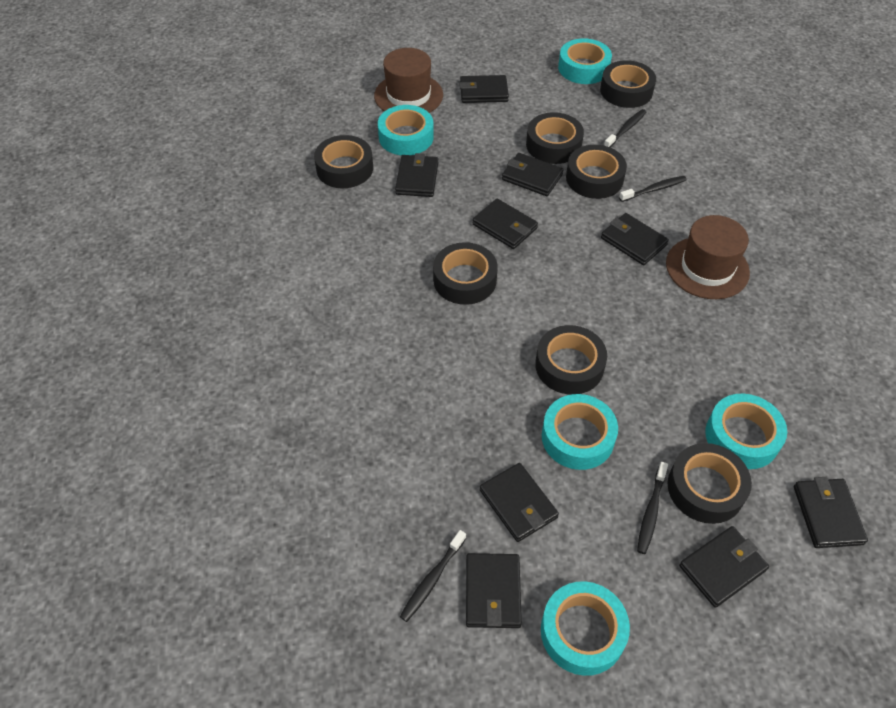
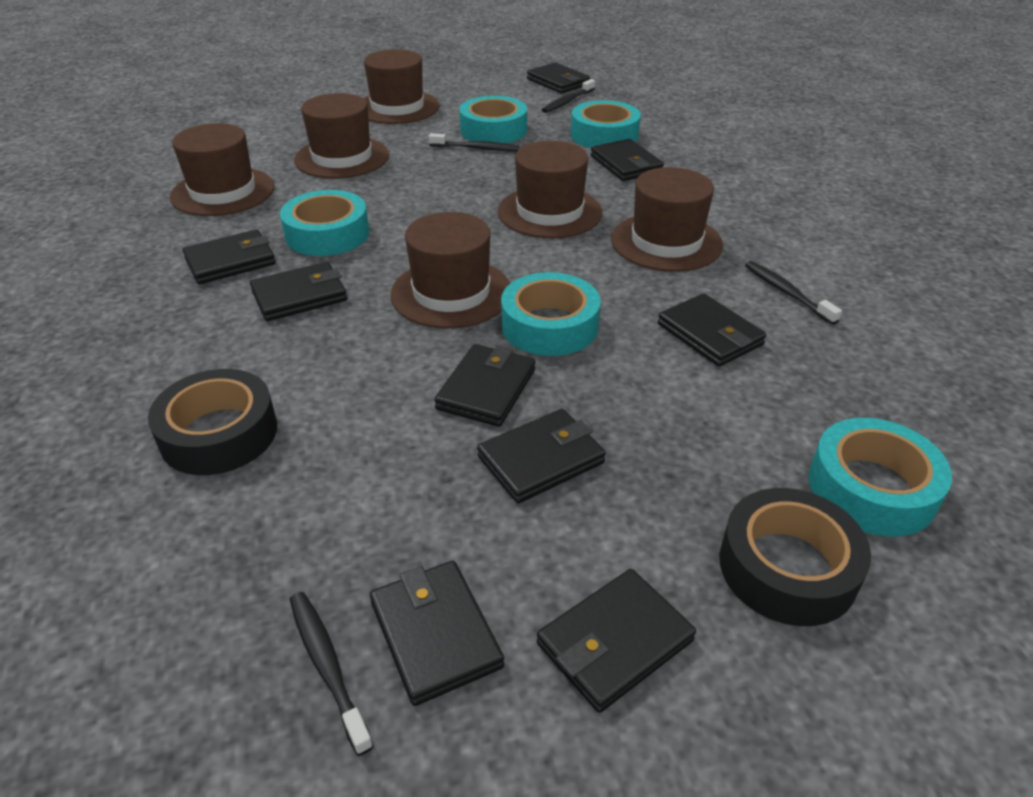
black tape: [314,135,373,188] [433,242,498,305] [526,112,584,164] [535,325,607,395] [566,145,627,199] [600,60,656,108] [668,443,752,524] = 7 -> [148,369,277,475] [720,488,871,626] = 2
brown hat: [374,48,443,113] [666,215,750,299] = 2 -> [170,123,274,216] [294,93,389,179] [363,49,439,124] [390,212,510,329] [498,141,602,238] [611,167,723,272] = 6

